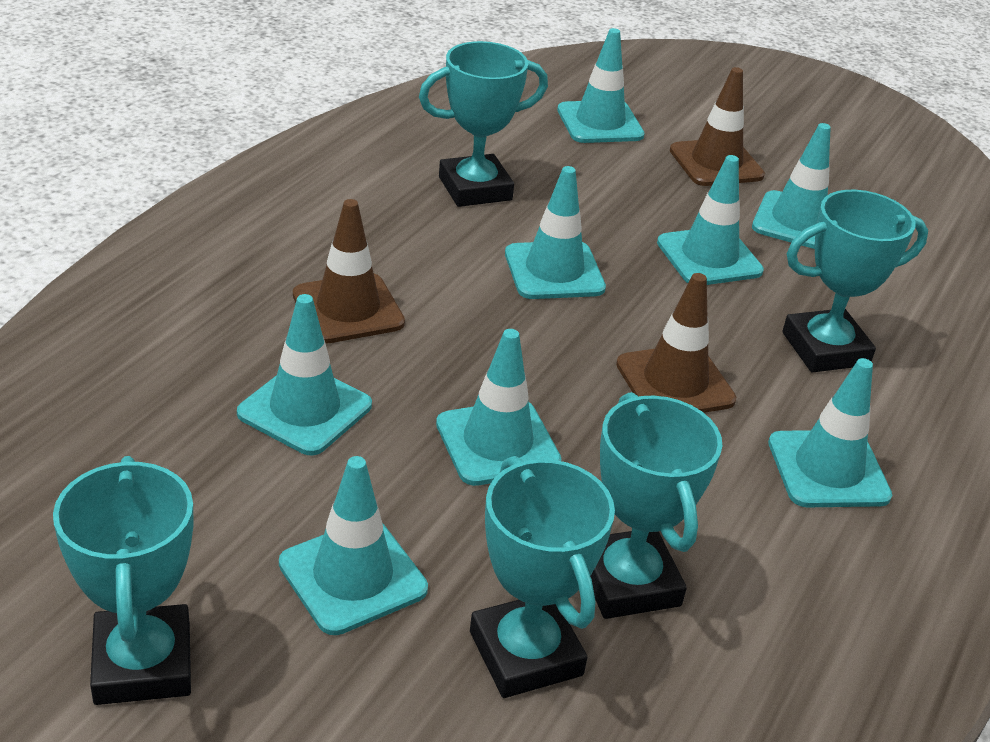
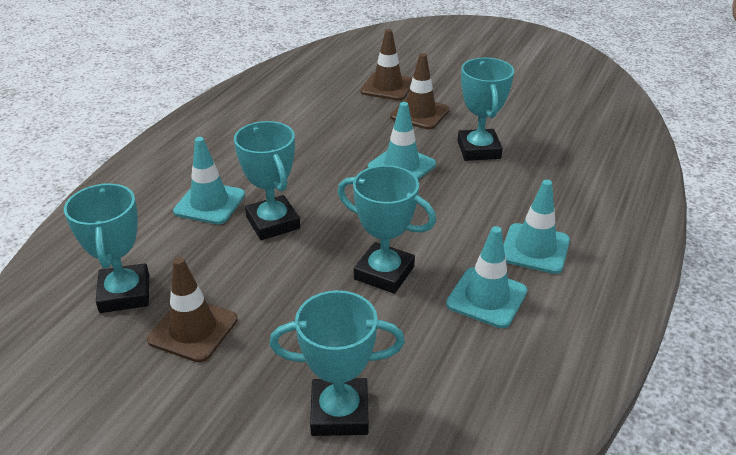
turquoise traffic cone: [237,294,372,455] [279,456,428,635] [436,329,562,486] [505,166,606,299] [557,28,645,143] [657,155,764,285] [752,123,831,249] [768,358,892,507] = 8 -> [173,137,245,224] [368,102,436,180] [446,226,528,328] [504,180,570,274] = 4

